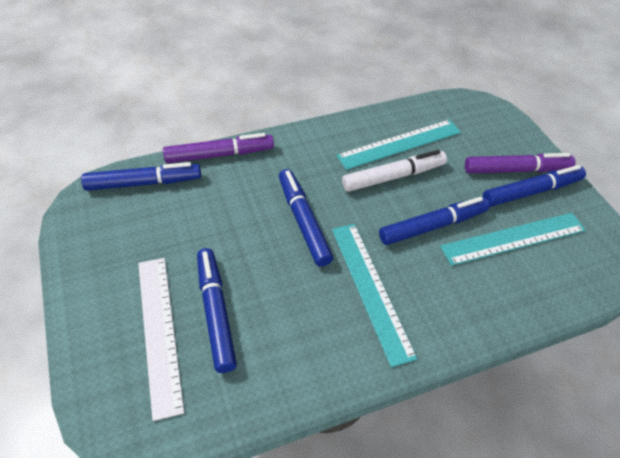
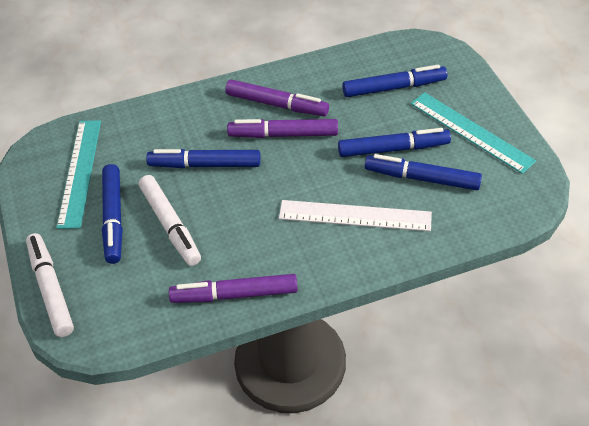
purple marker: [163,133,274,163] [465,153,575,173] = 2 -> [169,274,298,303] [225,79,329,116] [227,119,338,138] = 3
turquoise ruler: [332,224,417,367] [336,119,461,170] [440,213,586,266] = 3 -> [57,120,101,229] [411,92,536,174] = 2
white marker: [342,150,447,192] = 1 -> [26,233,74,337] [139,175,201,266] = 2

